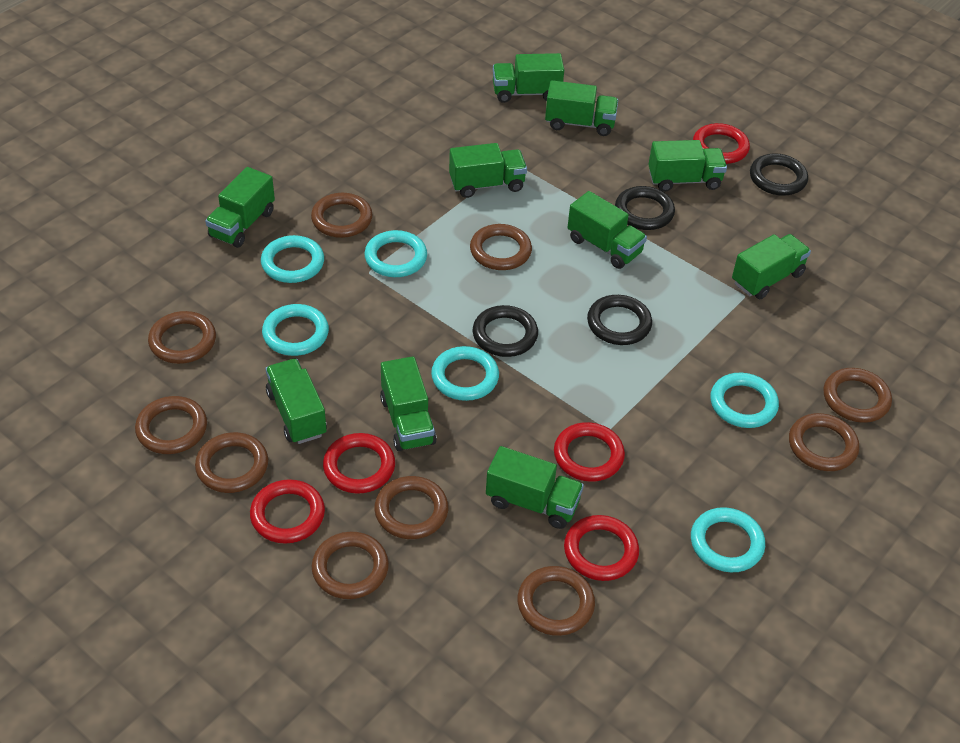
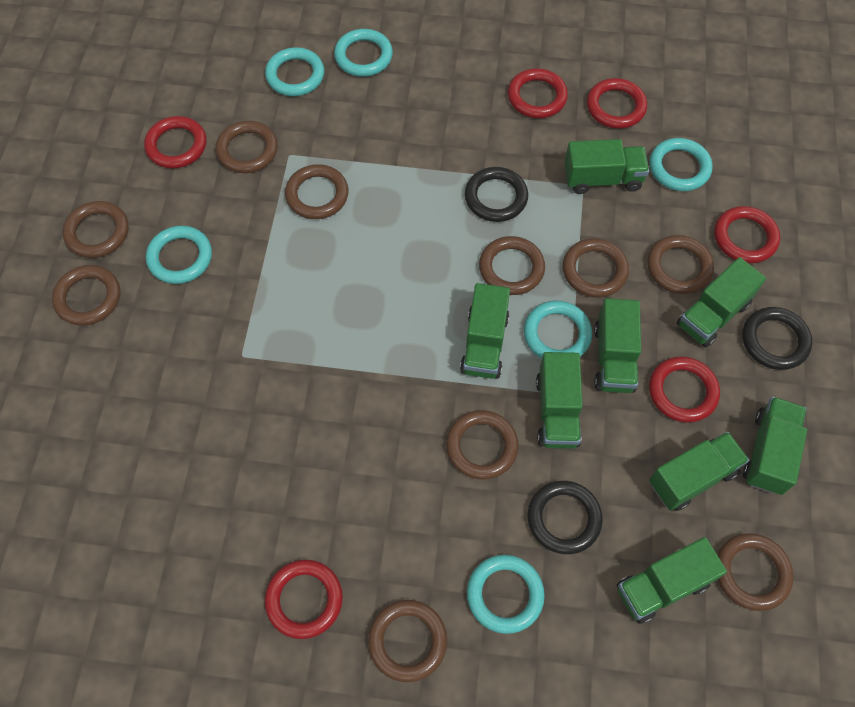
black ring: [473,305,538,357] [587,295,652,345] [615,186,675,230] [750,153,808,196] = 4 -> [465,167,528,222] [528,481,603,554] [742,307,812,370] = 3
green truck: [205,167,275,248] [265,358,327,444] [380,356,437,451] [449,143,527,198] [486,446,584,529] [493,53,564,103] [545,80,618,136] [567,191,647,269] [648,140,727,192] [732,234,811,299] = 10 -> [460,283,510,379] [536,352,583,449] [564,139,649,194] [594,298,641,393] [617,537,727,624] [649,432,749,511] [677,257,766,347] [743,397,807,495] = 8
red ring: [250,479,325,544] [323,433,395,494] [554,422,625,482] [564,515,639,581] [693,123,750,164] = 5 -> [144,116,206,169] [265,560,343,639] [508,68,568,118] [587,78,647,129] [649,357,720,423] [714,206,780,263] = 6

